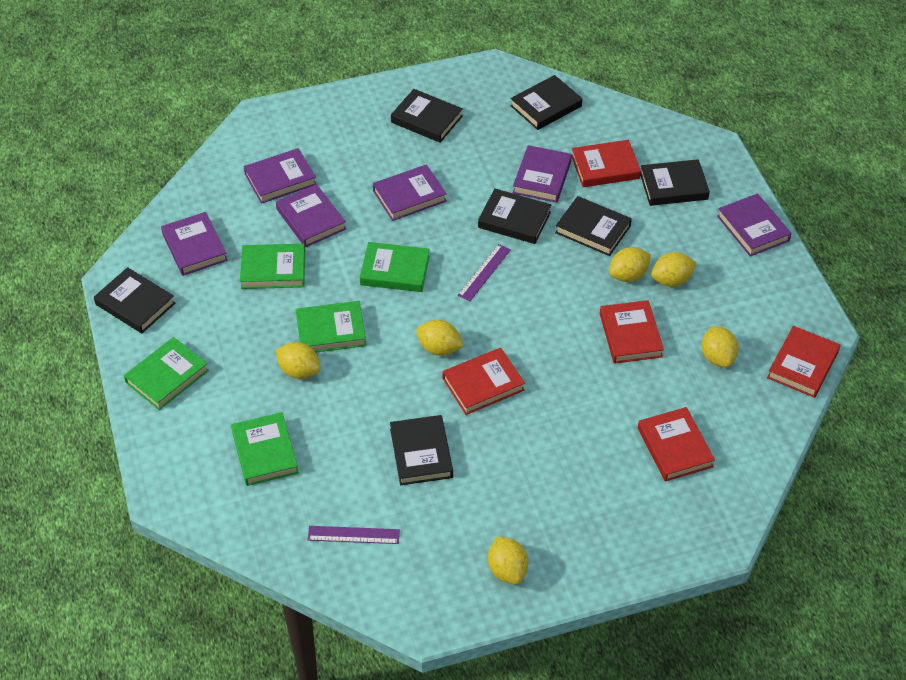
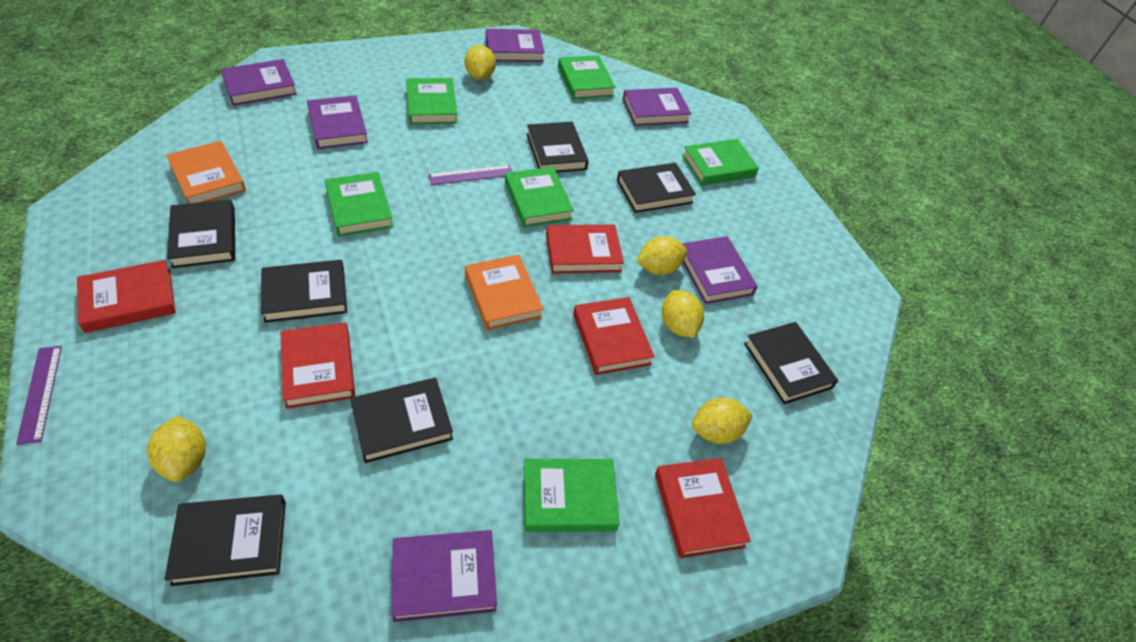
green book: [124,337,209,410] [231,412,299,486] [240,244,305,289] [296,301,366,353] [360,242,430,292] = 5 -> [325,172,393,236] [406,78,458,124] [505,167,574,227] [524,459,620,532] [558,55,616,99] [682,139,759,185] = 6
orange book: none = 0 -> [166,141,246,204] [465,255,544,330] = 2
yellow lemon: [275,342,320,379] [416,320,464,356] [488,536,528,584] [609,247,651,282] [651,252,697,287] [702,326,738,367] = 6 -> [147,416,206,482] [465,45,496,80] [636,236,687,275] [662,290,704,338] [692,398,753,444] = 5

